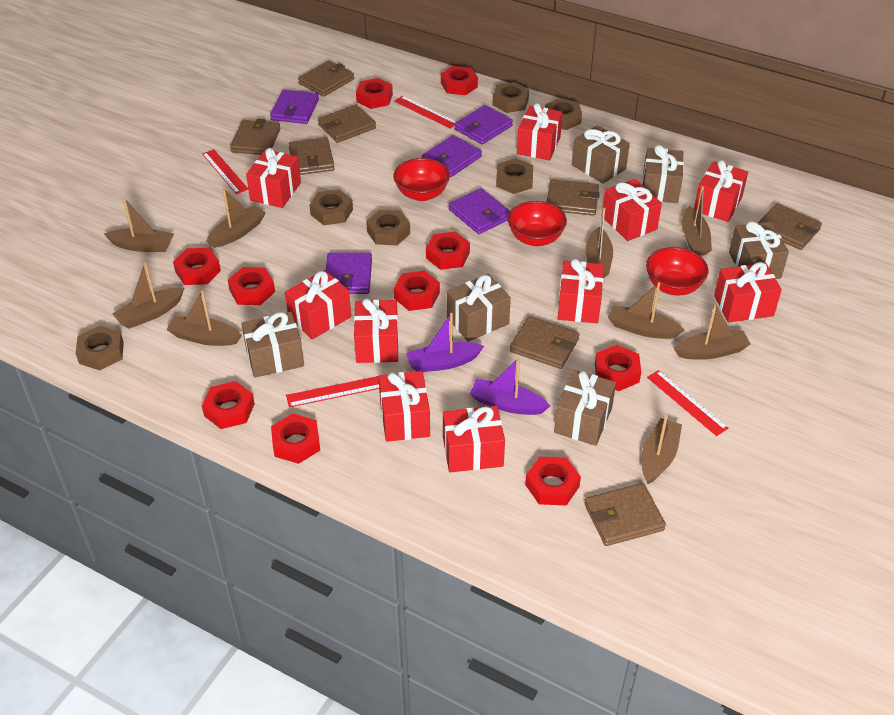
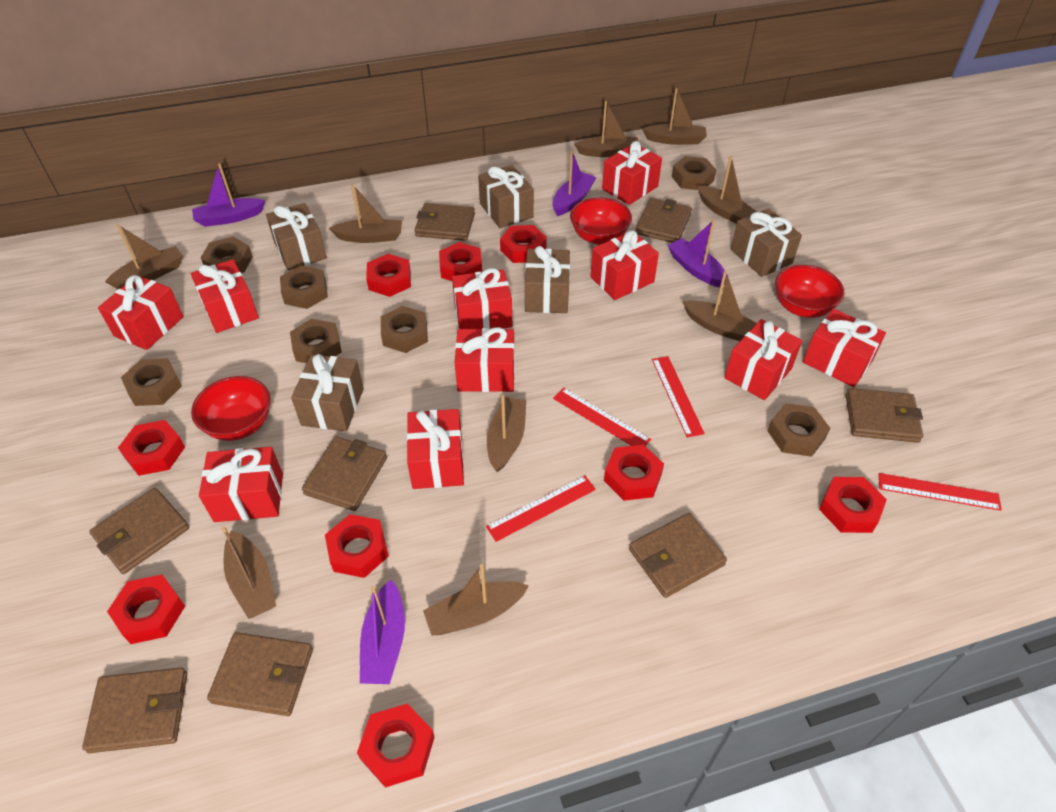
brown gift: [241,312,304,378] [447,274,511,342] [554,370,616,446] [572,125,630,184] [642,145,684,203] [729,221,789,279] = 6 -> [266,203,327,270] [291,354,364,431] [478,165,534,228] [525,246,570,313] [731,209,802,277] = 5
brown nut: [76,326,124,370] [310,189,353,225] [366,210,410,246] [492,82,529,113] [496,158,533,194] [545,98,582,130] = 6 -> [121,358,182,406] [200,237,253,273] [280,266,328,309] [290,319,342,363] [381,306,428,353] [672,156,716,190] [767,403,830,457] = 7
purple boat: [406,313,484,372] [470,358,550,415] = 2 -> [192,163,265,227] [360,580,405,684] [552,151,597,216] [668,220,727,288] = 4
purple wallet: [270,90,319,124] [325,253,372,294] [422,135,482,177] [449,188,510,234] [454,105,513,144] = 5 -> none = 0
red nut: [173,248,221,285] [202,381,255,429] [228,267,275,305] [271,414,320,464] [356,78,393,109] [394,271,440,311] [426,232,470,270] [441,66,478,95] [525,457,581,506] [595,345,641,391] = 10 -> [107,575,185,644] [118,420,185,476] [325,514,389,578] [357,704,435,788] [366,254,411,297] [439,242,482,281] [500,225,547,263] [604,445,664,501] [819,477,887,533] = 9

